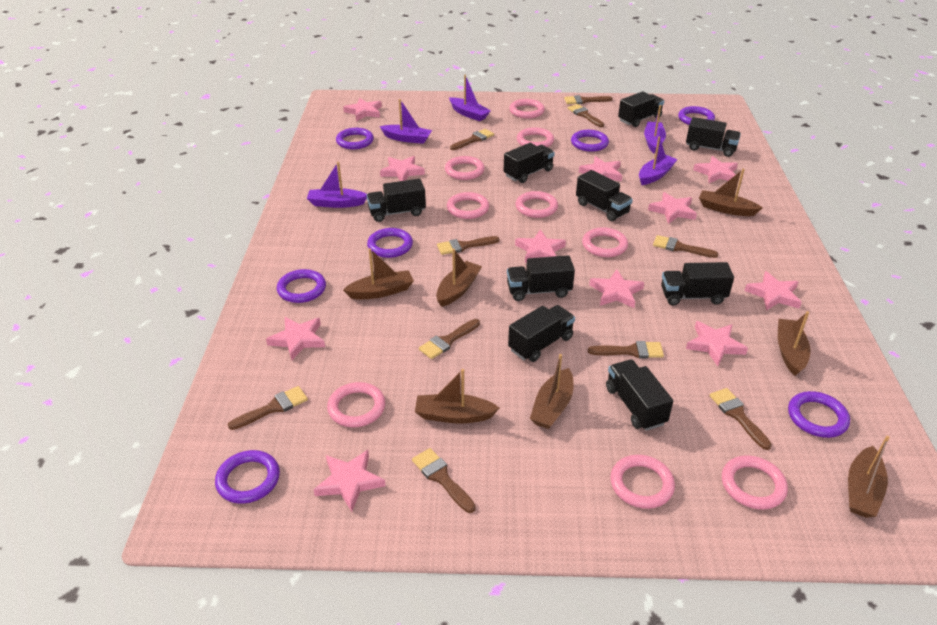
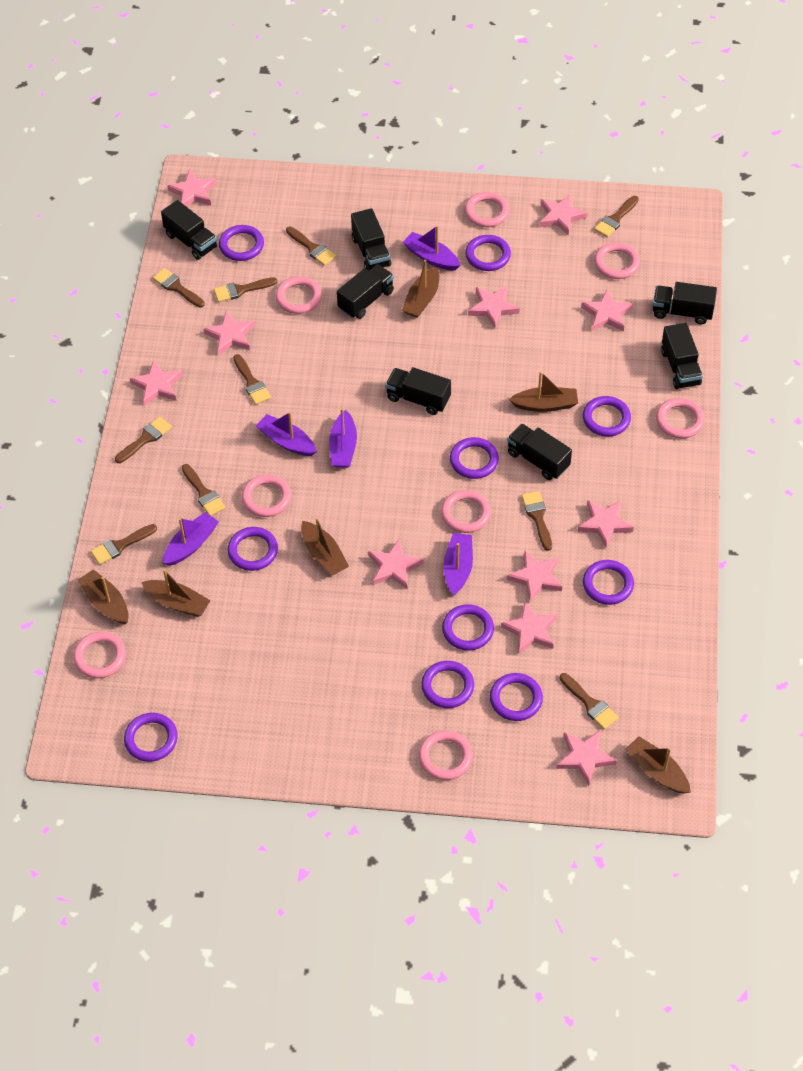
black truck: [367,179,426,222] [504,143,555,183] [507,255,575,301] [508,305,575,362] [576,170,633,221] [606,359,673,431] [618,91,664,127] [661,262,734,305] [686,117,741,157] = 9 -> [161,200,218,260] [337,264,394,319] [351,208,391,271] [385,367,451,415] [507,424,572,480] [653,282,717,325] [661,323,703,389] = 7
brown boat: [343,248,414,299] [415,369,499,424] [436,249,482,307] [530,354,573,429] [699,169,763,216] [778,311,811,376] [848,436,890,518] = 7 -> [78,569,129,624] [141,569,211,617] [301,517,349,575] [402,260,439,318] [509,371,578,412] [626,736,691,794] = 6
pink ring: [327,382,385,427] [445,156,485,180] [447,192,489,219] [509,99,545,119] [516,191,558,218] [517,127,554,147] [582,227,628,257] [610,455,675,509] [722,455,788,510] = 9 -> [73,632,126,678] [242,475,291,517] [275,276,322,314] [419,730,473,780] [441,490,491,533] [465,192,509,227] [594,242,640,279] [656,398,705,438] = 8
purple ring: [215,450,280,504] [277,269,326,303] [336,128,374,149] [367,228,413,258] [571,130,609,152] [678,106,715,125] [788,391,850,438] = 7 -> [124,713,178,762] [219,225,264,261] [228,527,278,571] [421,661,474,708] [442,604,494,651] [450,437,499,479] [465,235,511,271] [490,673,543,721] [583,396,631,437] [583,560,634,605] = 10

